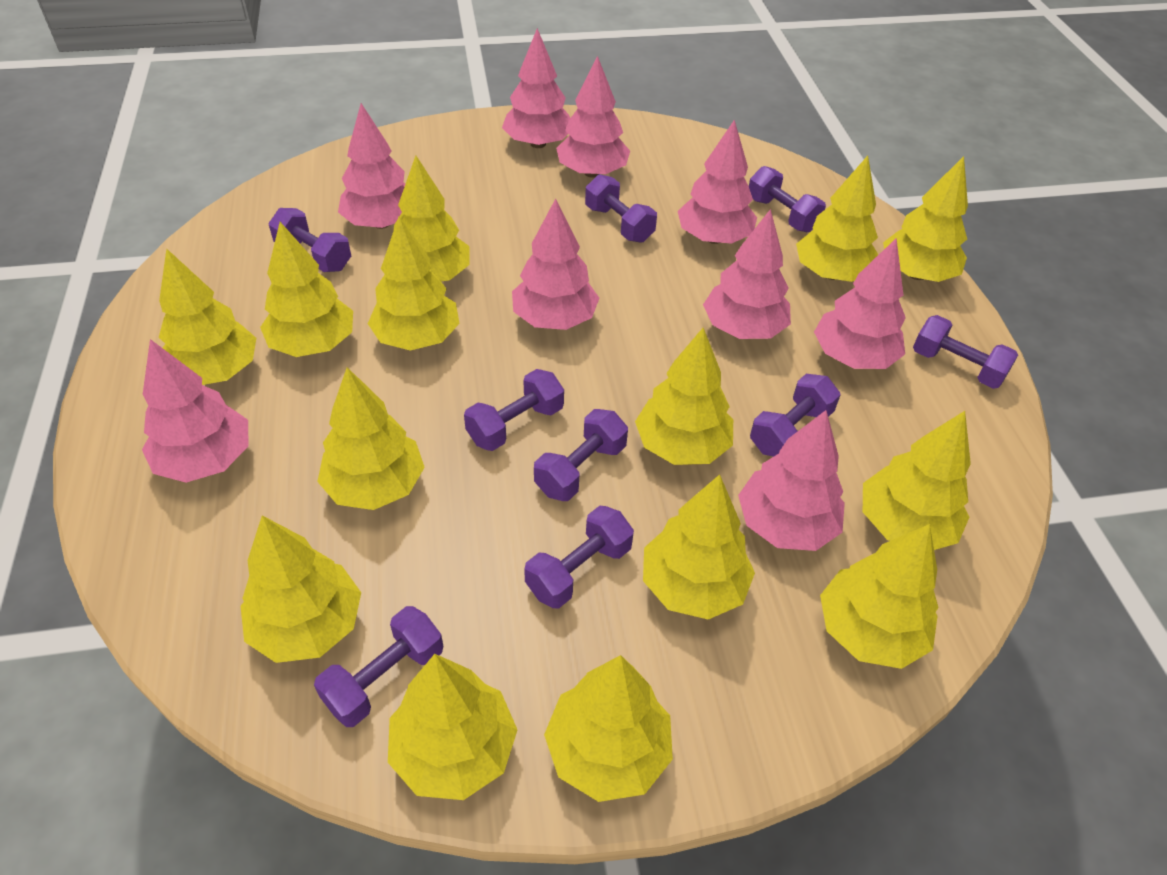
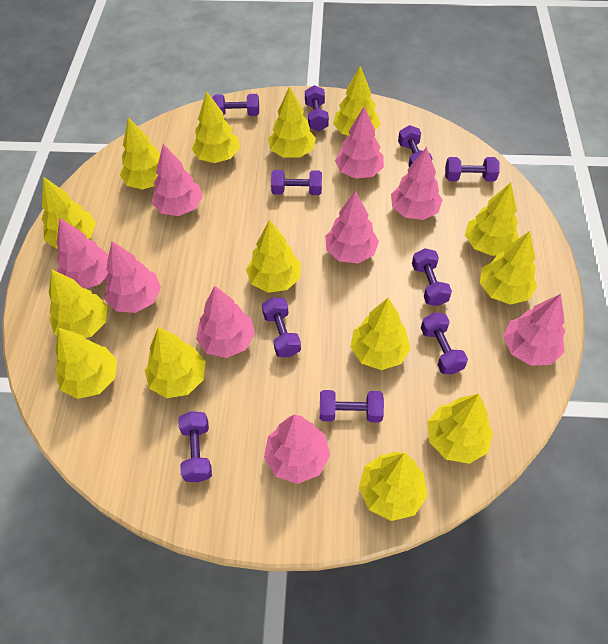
purple dumbbell: [269,208,351,272] [314,606,443,727] [464,369,564,451] [524,506,634,609] [534,409,628,501] [585,174,657,243] [749,166,826,232] [750,374,840,457] [913,315,1018,389] = 9 -> [178,411,212,482] [212,94,259,116] [262,297,301,357] [271,170,322,195] [305,85,329,131] [320,390,384,423] [398,125,433,167] [412,248,452,306] [421,313,468,374] [445,157,499,181] = 10

